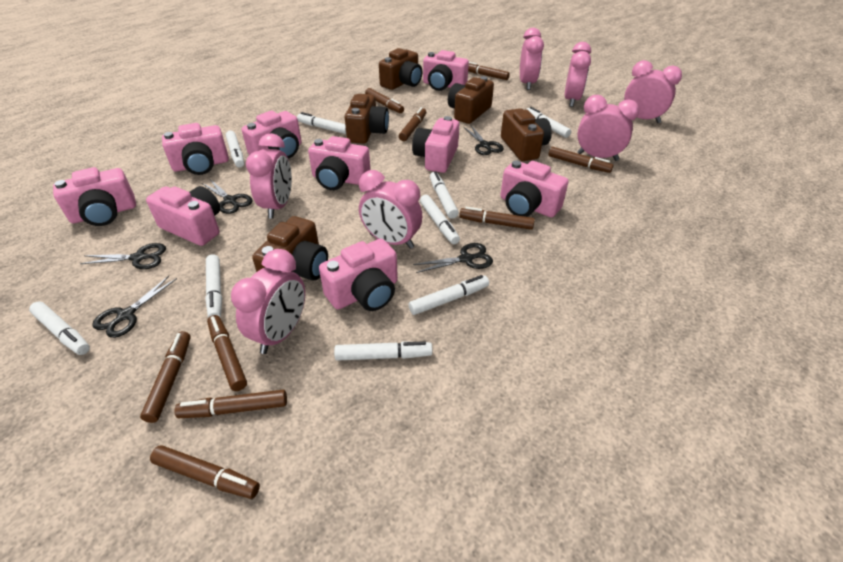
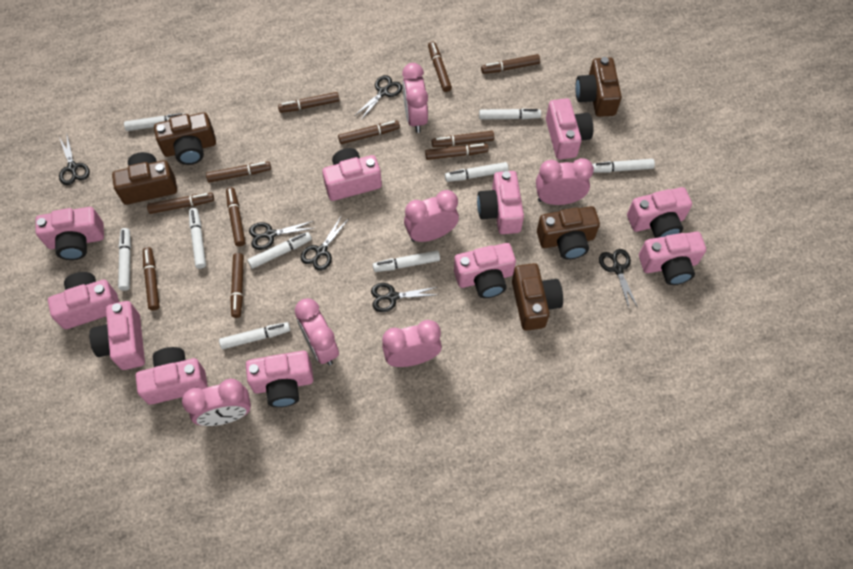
black scissors: [80,243,166,269] [92,276,177,338] [202,179,253,214] [413,243,493,273] [464,126,504,155] = 5 -> [59,135,90,185] [249,221,314,250] [300,215,348,271] [354,75,403,120] [371,283,437,312] [599,249,638,310] = 6
brown marker: [140,331,191,423] [150,445,260,499] [174,390,287,418] [207,315,247,391] [365,88,404,113] [399,107,426,141] [459,207,535,230] [468,62,510,80] [548,147,613,173] = 9 -> [143,247,160,310] [147,193,214,214] [206,161,271,182] [226,187,245,246] [230,253,244,318] [278,92,339,113] [338,121,400,144] [425,143,489,160] [428,42,452,92] [432,131,494,147] [481,54,540,74] = 11
pink camera: [53,167,136,226] [146,186,220,246] [162,123,229,175] [242,111,302,159] [308,136,371,190] [319,239,398,311] [412,116,459,173] [423,50,469,91] [501,161,569,217] = 9 -> [36,207,104,260] [48,272,119,329] [89,301,145,370] [136,347,208,405] [246,351,314,407] [322,148,382,201] [454,243,516,298] [477,171,524,234] [546,98,593,160] [627,187,692,238] [639,232,706,285] = 11
pink clock: [231,249,305,354] [246,133,292,219] [359,170,422,249] [520,28,544,90] [565,42,591,107] [577,95,639,161] [624,60,682,123] = 7 -> [182,378,251,426] [295,298,339,365] [382,320,442,367] [402,63,428,133] [404,190,459,242] [536,158,594,205] = 6

